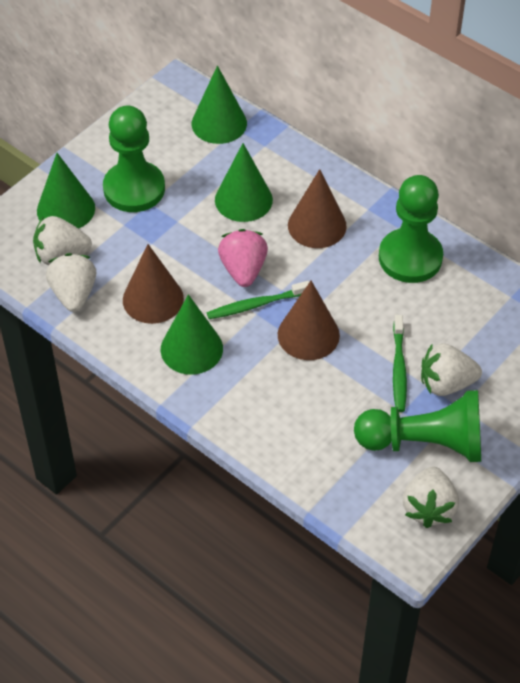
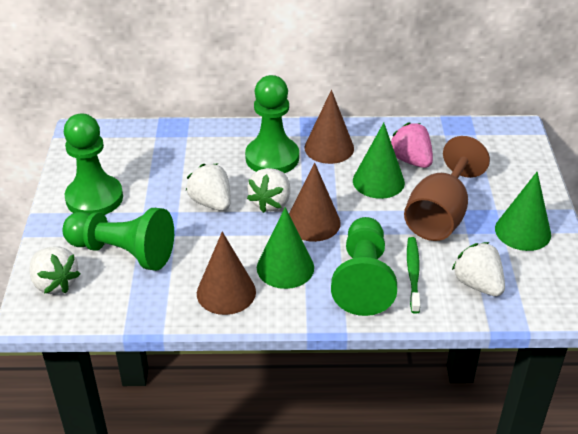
brown goblet: none = 0 -> [404,136,490,241] = 1
green cone: [37,153,95,229] [161,294,223,375] [192,65,247,144] [215,143,273,222] = 4 -> [257,207,314,289] [353,123,405,199] [495,171,551,251] = 3
green pawn: [103,106,165,212] [354,390,481,462] [379,175,443,283] = 3 -> [63,208,174,271] [64,114,123,215] [245,75,299,173] [331,217,397,316] = 4
green toothbrush: [207,281,309,319] [393,315,407,412] = 2 -> [407,237,420,314] = 1

